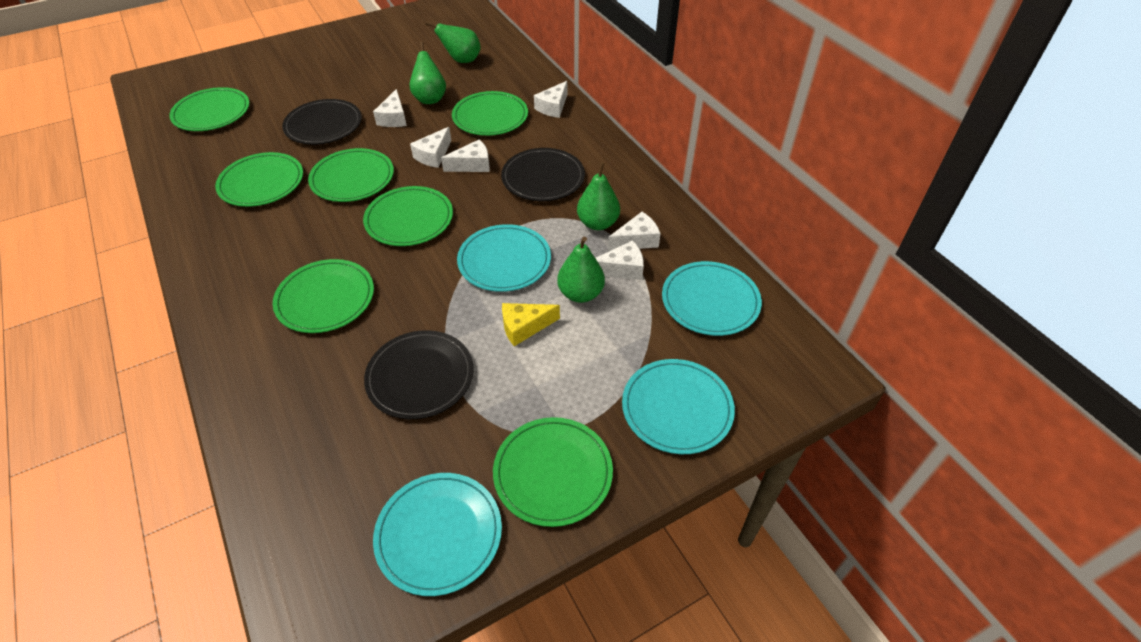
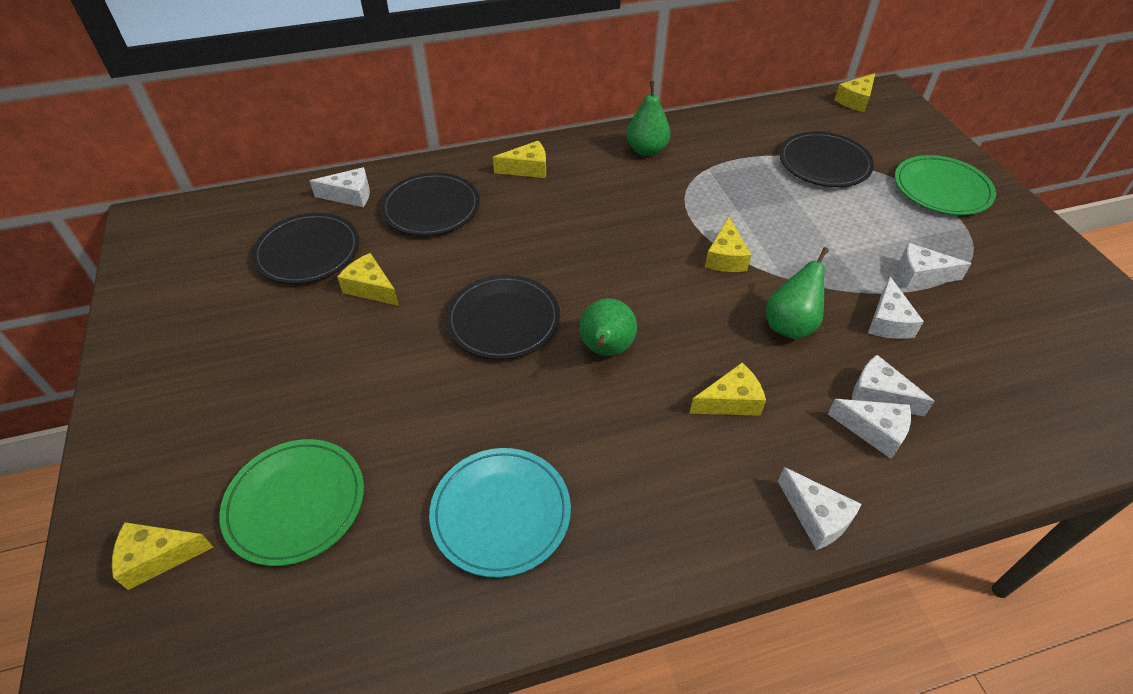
black plate: [282,99,362,145] [364,330,474,419] [501,148,585,201] = 3 -> [252,213,359,284] [380,173,480,236] [446,275,560,360] [779,132,874,187] = 4
green pear: [410,42,446,104] [425,22,481,63] [557,237,605,303] [577,162,620,230] = 4 -> [580,298,637,356] [626,81,671,156] [766,247,829,339] = 3
green plate: [169,87,249,131] [215,152,303,207] [273,259,374,333] [308,148,394,202] [363,186,453,246] [452,91,528,136] [493,417,613,527] = 7 -> [219,439,364,566] [895,155,996,215] = 2
turquoise plate: [373,473,502,596] [457,224,551,292] [622,359,735,454] [662,261,762,336] = 4 -> [429,448,571,578] = 1
yellow cheese: [502,303,560,346] = 1 -> [112,522,213,590] [337,253,399,306] [493,141,546,178] [689,363,766,416] [705,217,751,272] [834,73,875,112] = 6

